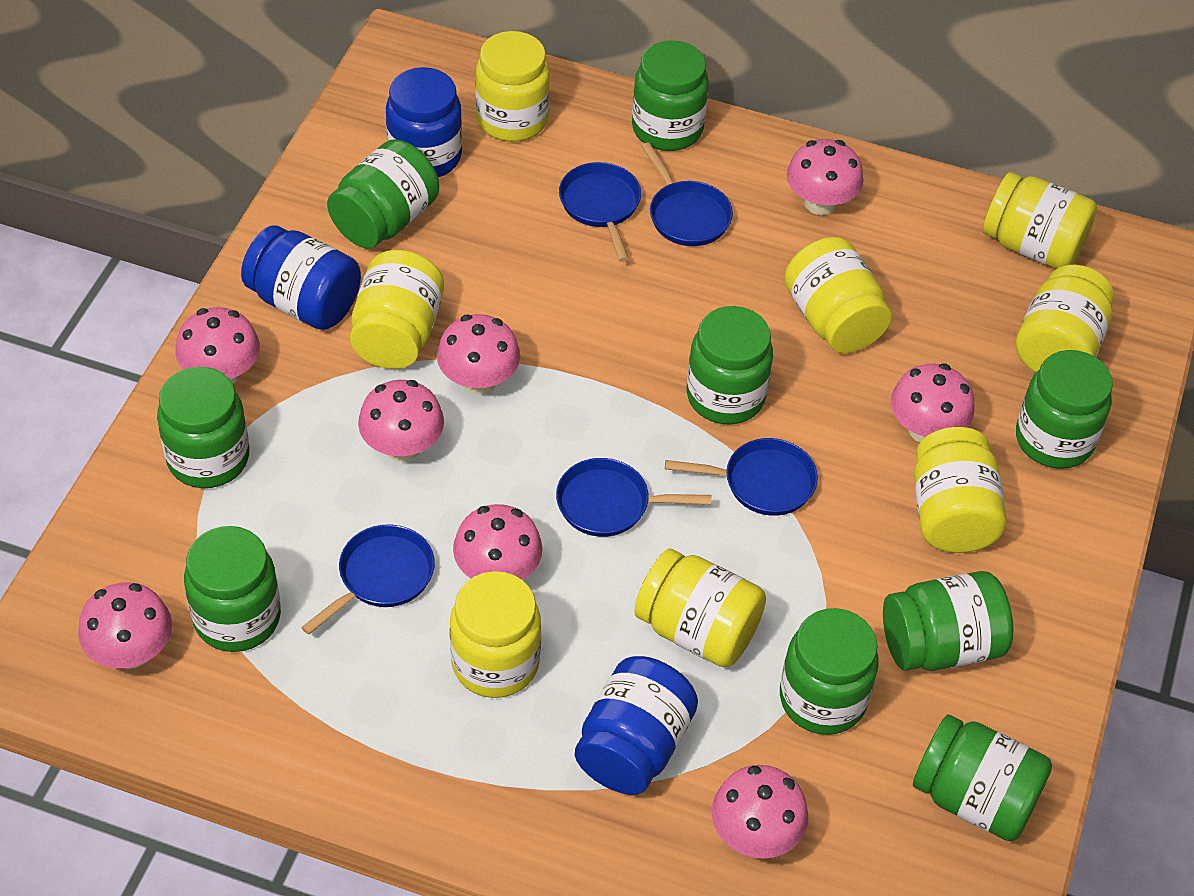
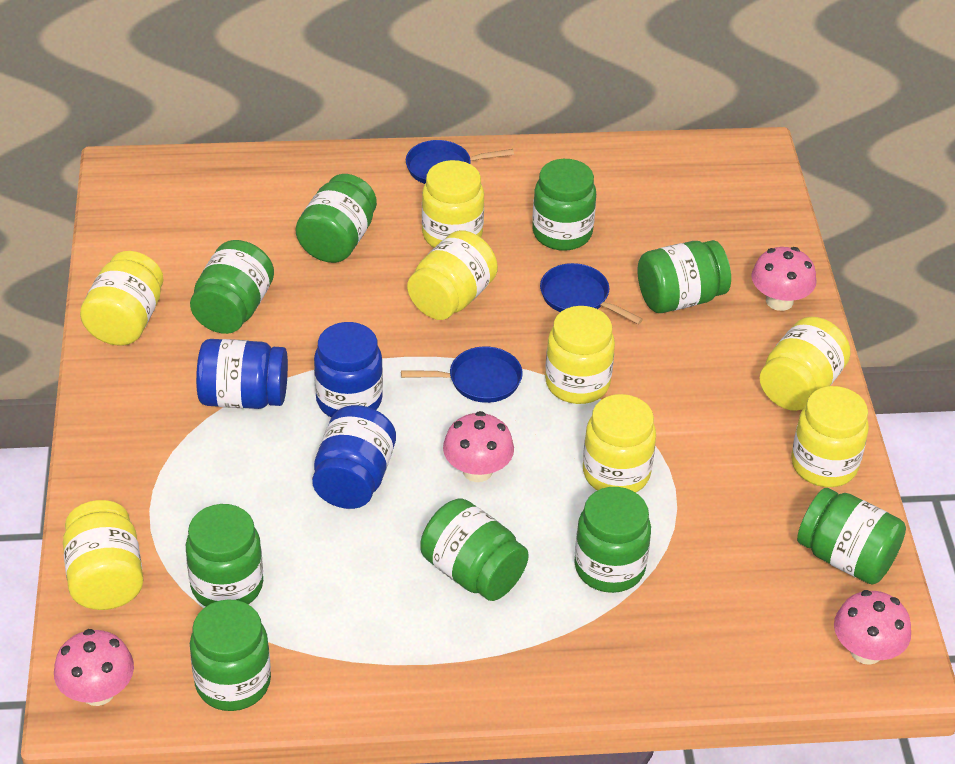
blue pan: [301,524,435,635] [556,458,711,537] [559,162,641,262] [641,142,733,246] [665,438,818,516] = 5 -> [401,347,523,403] [406,140,514,184] [540,263,643,324] = 3
pink mushroom: [78,582,172,669] [176,307,260,384] [358,380,444,462] [437,314,520,395] [453,504,543,580] [712,765,808,859] [787,139,863,215] [891,363,974,442] = 8 -> [54,629,134,706] [443,411,514,482] [751,247,817,311] [834,590,911,665] = 4

